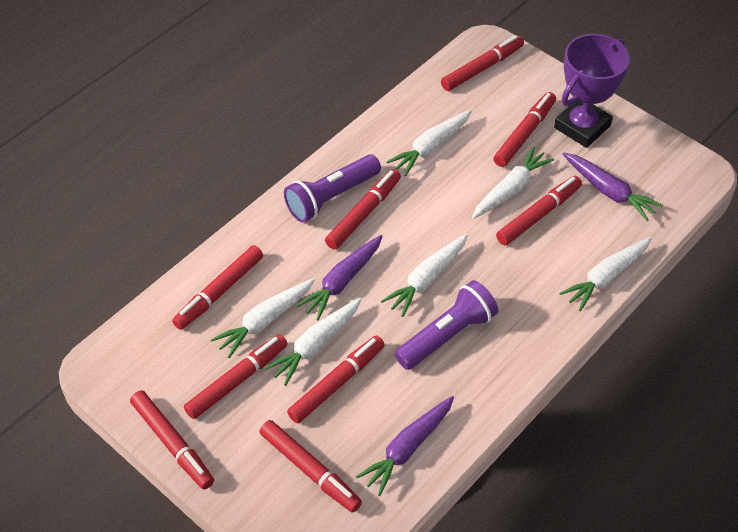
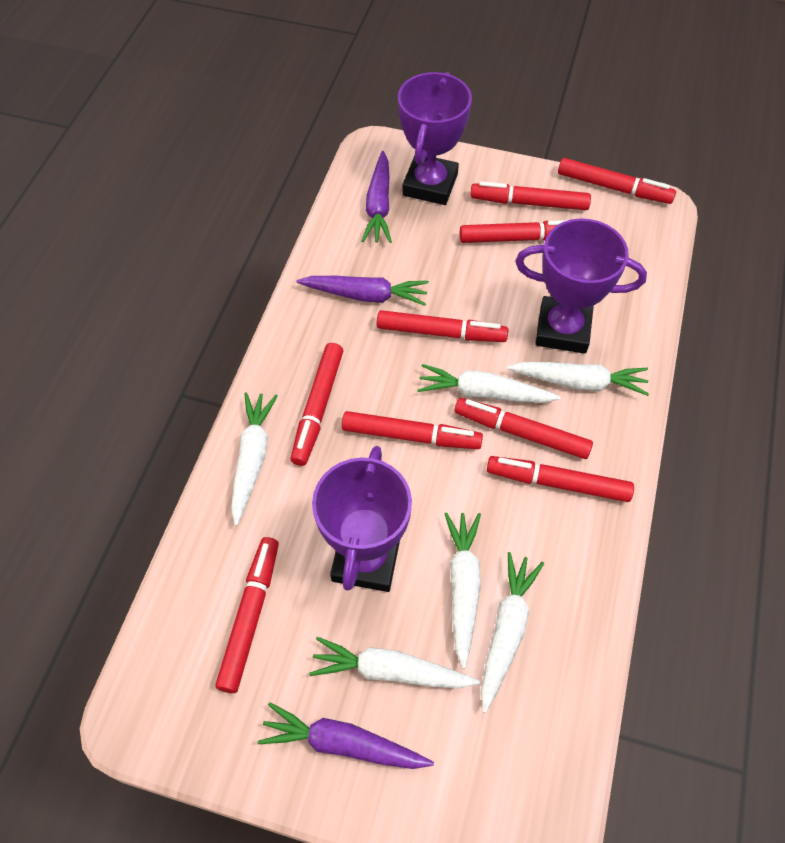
purple flashlight: [284,154,381,222] [395,280,498,370] = 2 -> none = 0
purple trophy: [554,34,630,148] = 1 -> [312,446,412,592] [398,72,472,205] [515,218,647,354] = 3

